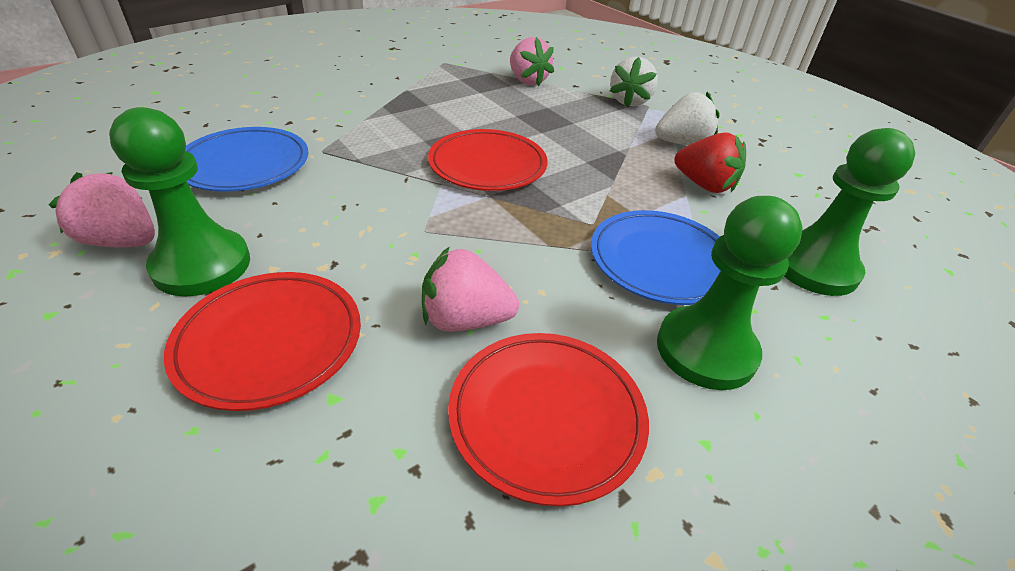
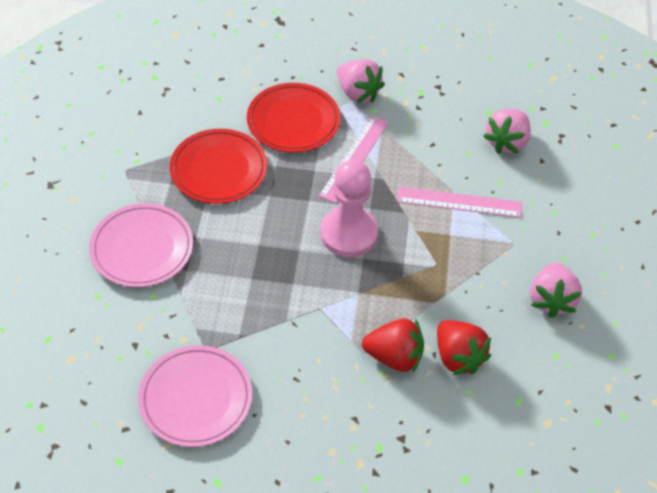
blue plate: [185,127,308,192] [591,210,721,305] = 2 -> none = 0
green pawn: [109,107,250,296] [657,196,803,390] [784,128,915,296] = 3 -> none = 0
pink pawn: none = 0 -> [320,160,378,257] = 1
pink plate: none = 0 -> [89,203,193,287] [138,345,252,447] = 2
pink ruler: none = 0 -> [319,115,389,203] [397,186,522,218] = 2
red plate: [164,272,361,411] [428,129,548,191] [448,333,649,506] = 3 -> [170,129,267,204] [247,83,340,153] = 2
red strawberry: [674,132,746,193] = 1 -> [362,318,424,372] [437,320,491,375] = 2
white strawberry: [610,57,658,107] [655,92,720,145] = 2 -> none = 0

